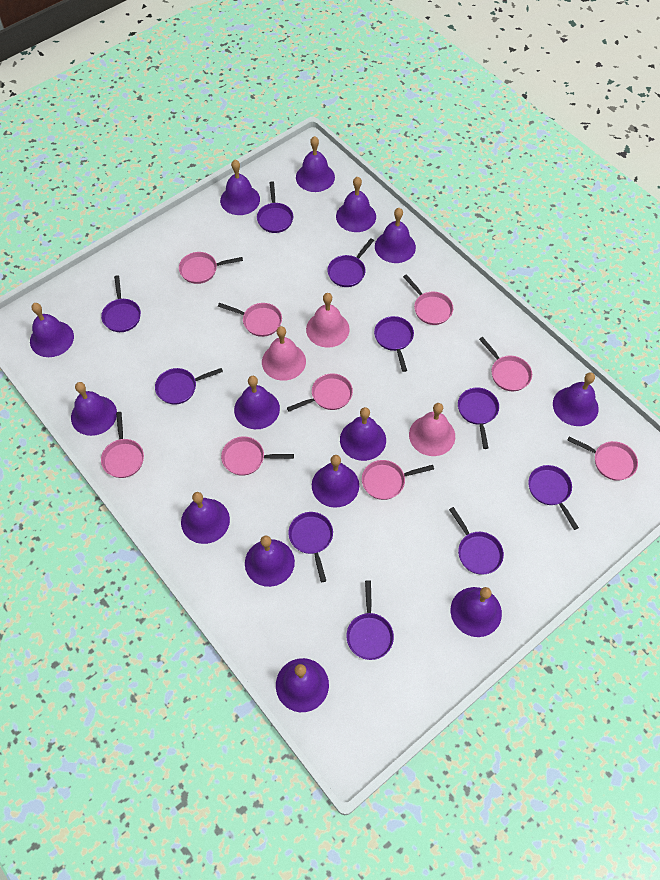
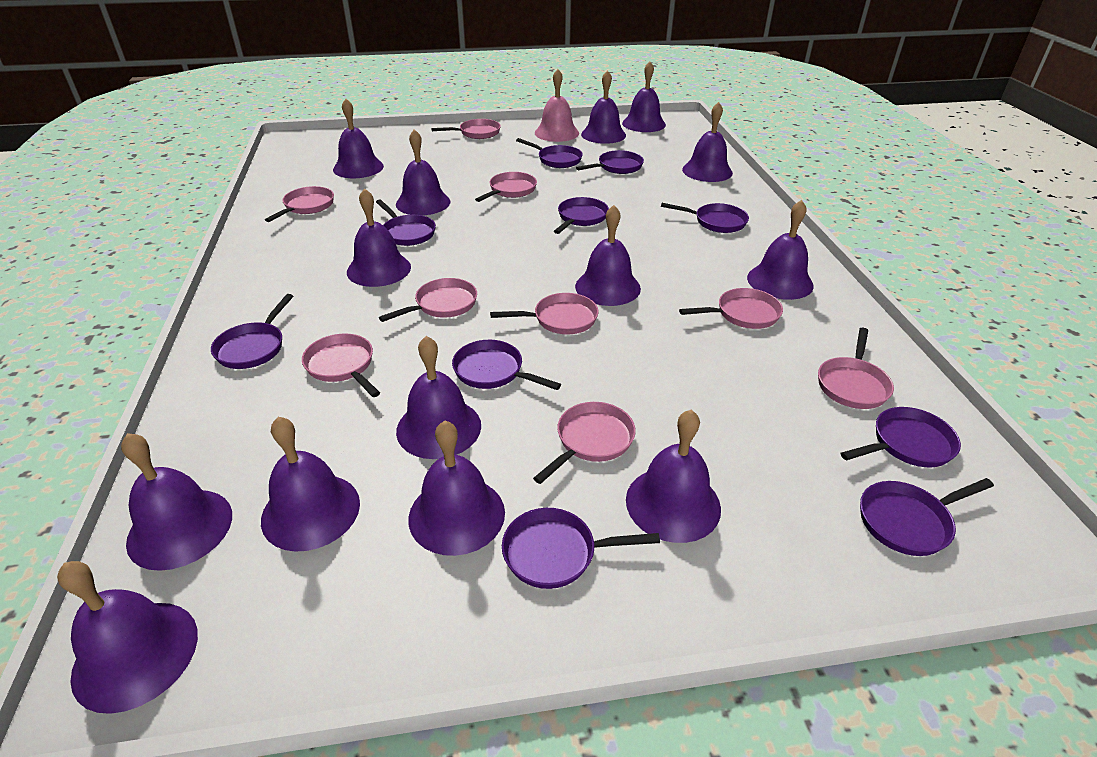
pink bell: [262,326,306,381] [306,293,350,348] [409,403,455,456] = 3 -> [535,69,579,142] = 1

